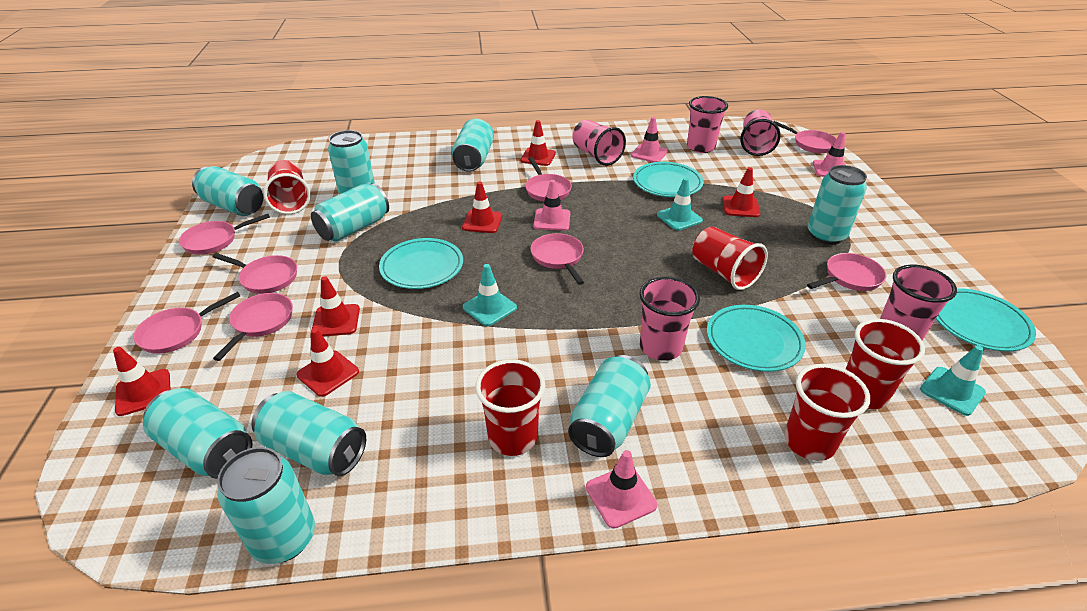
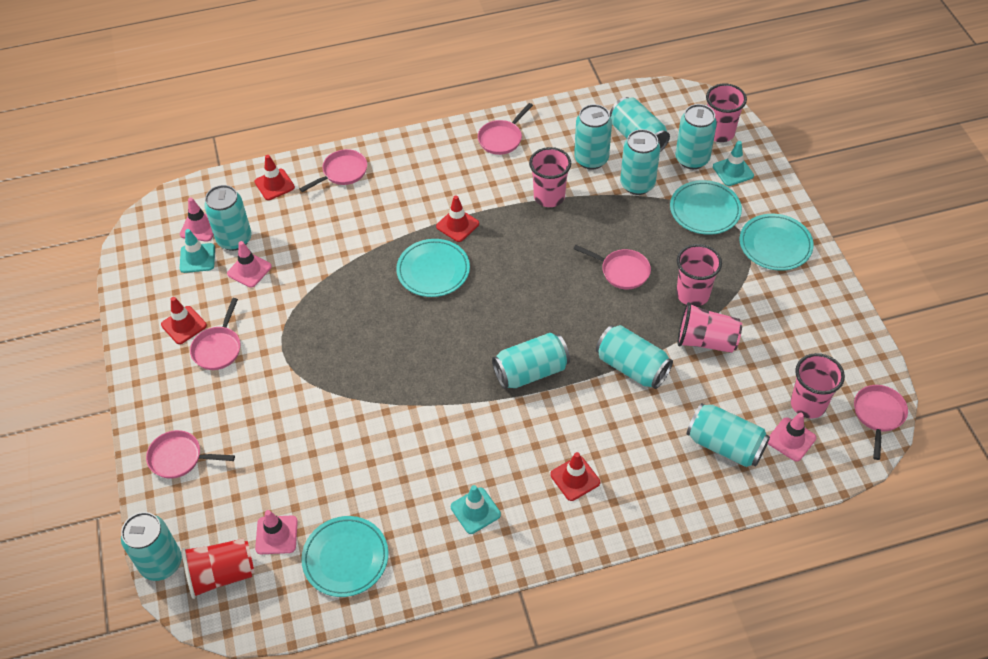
pink pan: [133,292,240,354] [179,214,270,255] [212,253,297,294] [213,293,293,361] [525,157,572,201] [530,233,584,285] [773,121,837,153] [807,253,886,291] = 8 -> [146,430,235,479] [190,298,241,370] [300,149,367,192] [478,103,533,155] [573,245,651,289] [854,385,908,460] = 6
red cup: [263,160,311,214] [475,359,545,456] [692,227,768,290] [784,364,870,461] [846,319,925,409] = 5 -> [181,538,255,599] = 1
red traffic cone: [113,347,170,416] [297,328,359,397] [312,276,360,336] [462,182,502,233] [520,120,556,166] [723,167,760,217] = 6 -> [161,297,207,344] [255,155,295,200] [436,195,479,242] [550,452,600,501] = 4

